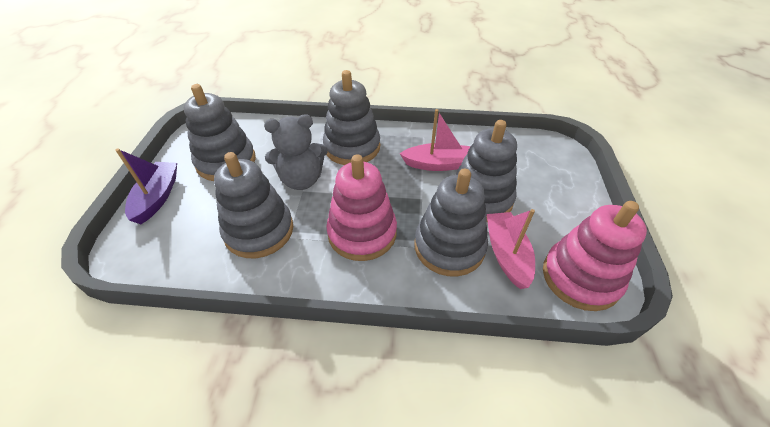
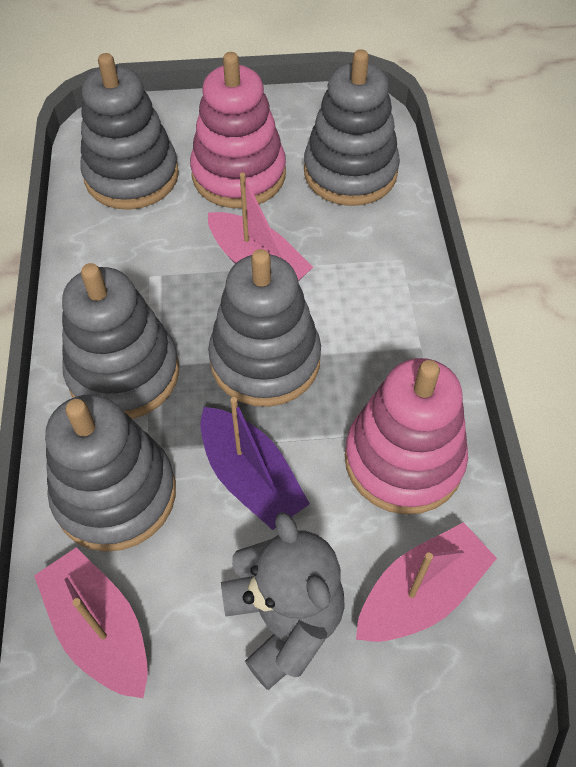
pink boat: [400,109,471,171] [487,209,535,289] = 2 -> [34,547,148,698] [208,173,313,281] [356,522,497,642] = 3

